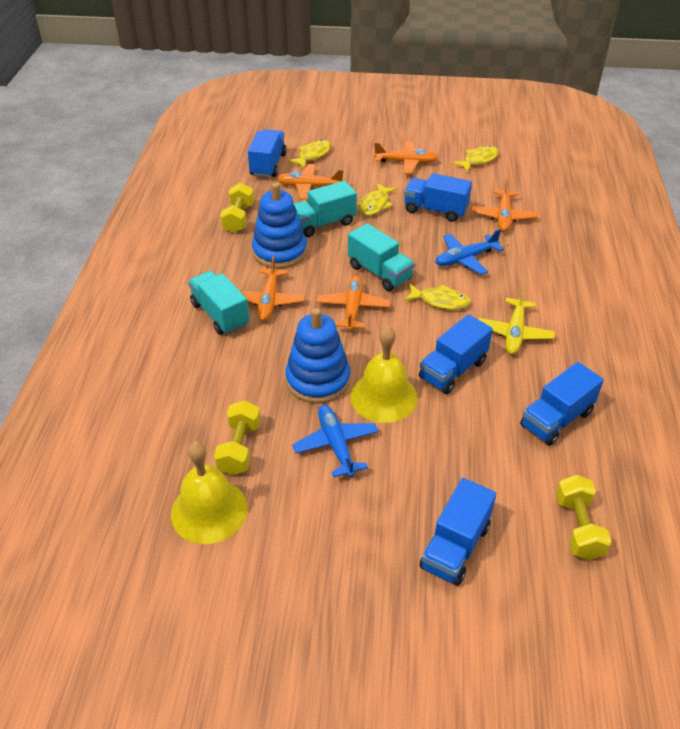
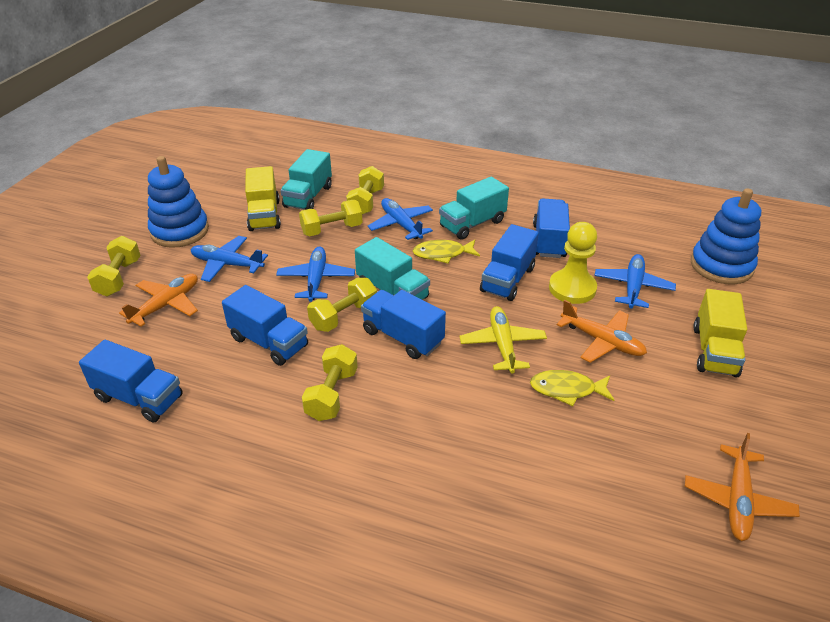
blue plane: [292,405,379,477] [435,229,504,275] = 2 -> [191,236,268,282] [276,246,355,302] [367,198,433,240] [594,254,676,309] = 4
orange plane: [240,256,305,321] [277,164,344,200] [316,276,390,331] [374,141,439,174] [472,178,538,232] = 5 -> [119,274,198,327] [557,300,647,363] [685,433,800,541] = 3
yellow bell: [171,441,248,544] [350,326,418,423] = 2 -> none = 0
yellow dumbbell: [214,400,261,475] [220,183,254,233] [556,475,612,560] = 3 -> [87,236,140,297] [299,200,363,236] [302,344,358,421] [307,278,377,332] [346,166,384,215] = 5
yellow fish: [288,140,331,169] [358,183,397,216] [404,284,470,310] [452,146,499,172] = 4 -> [413,240,480,263] [530,370,614,406] = 2
yellow pawn: none = 0 -> [549,222,597,304] = 1
yellow truck: none = 0 -> [245,166,281,231] [693,289,747,378] = 2

